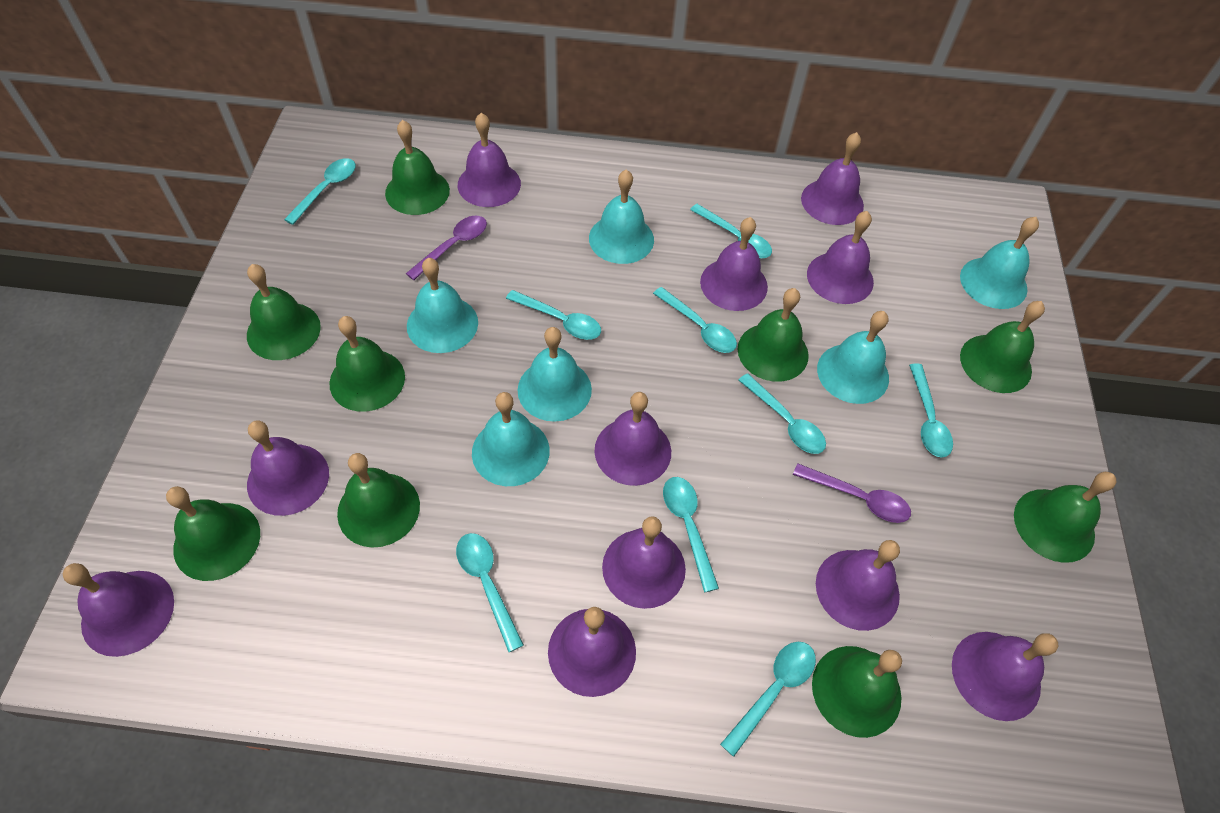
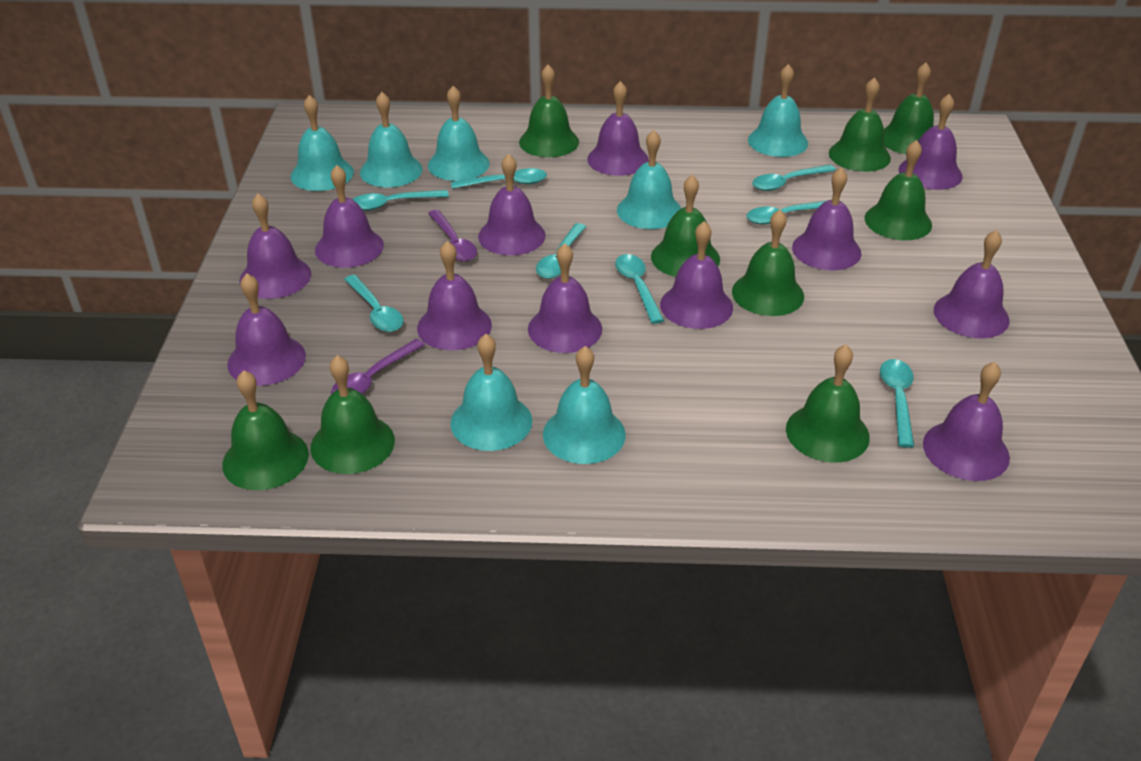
purple bell: [63,563,174,657] [247,420,329,516] [458,113,521,207] [548,607,636,697] [594,392,671,486] [602,516,686,609] [700,217,768,311] [801,132,864,225] [807,211,874,304] [816,540,900,631] [952,632,1058,721] = 11 -> [227,273,306,386] [239,193,311,299] [315,165,384,268] [417,241,492,350] [478,154,546,255] [528,243,602,353] [587,81,649,176] [660,221,733,329] [792,167,862,271] [899,94,963,190] [923,362,1010,481] [934,230,1009,338] = 12
turquoise bell: [407,258,478,353] [472,392,550,486] [518,327,592,422] [589,170,654,264] [817,311,889,404] [960,217,1039,309] = 6 -> [291,95,354,191] [360,92,423,187] [428,86,490,181] [450,334,533,451] [543,346,626,464] [617,130,681,229] [748,64,808,157] = 7
turquoise spoon: [284,158,356,225] [456,533,524,652] [506,290,601,340] [653,287,737,353] [663,477,719,592] [690,204,772,258] [720,642,816,757] [738,373,826,454] [909,364,953,458] = 9 -> [344,275,404,332] [352,190,449,211] [451,168,547,189] [536,223,586,279] [615,254,664,324] [746,201,826,225] [752,165,836,191] [880,359,914,448] = 8

